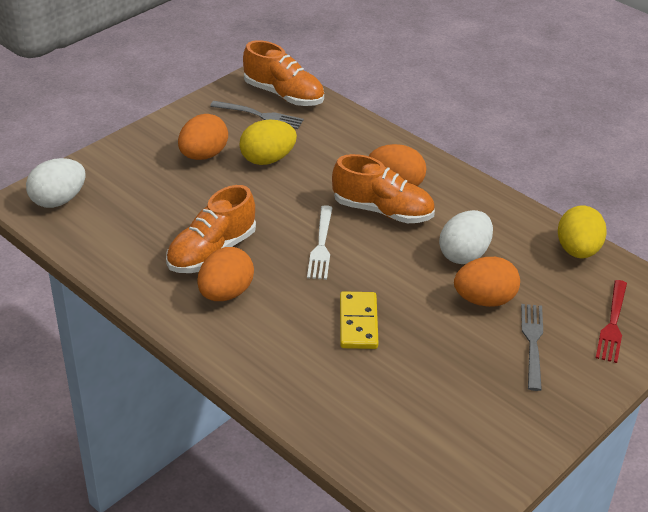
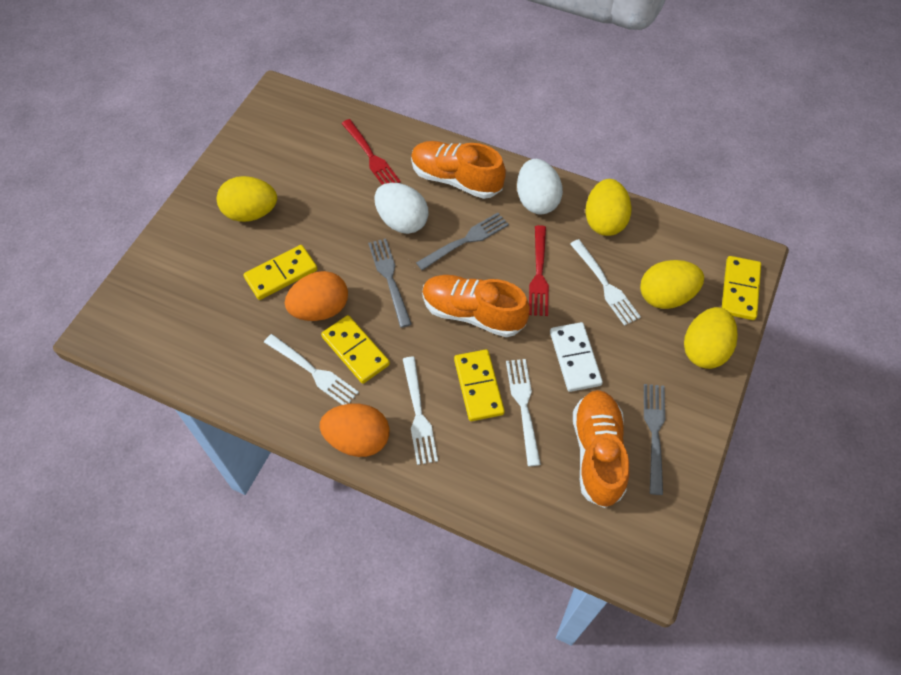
grey fork: [210,101,304,129] [521,304,543,391] = 2 -> [368,238,411,328] [416,213,509,270] [644,384,665,495] = 3
orange egg: [178,114,228,160] [197,247,254,301] [369,144,426,186] [454,257,520,307] = 4 -> [285,271,348,321] [320,403,390,457] = 2
red fork: [596,280,627,363] = 1 -> [341,119,401,185] [529,225,549,316] = 2
white domino: none = 0 -> [550,322,603,392] = 1
white fork: [307,205,333,280] = 1 -> [264,334,359,405] [403,357,438,465] [506,359,541,466] [570,239,641,326] = 4
yellow domino: [340,291,379,349] = 1 -> [243,245,317,300] [321,315,390,384] [454,349,505,421] [722,256,761,320] = 4
yellow egg: [239,120,297,165] [558,206,607,258] = 2 -> [217,176,277,222] [586,179,631,236] [640,260,704,309] [684,307,738,369] = 4

